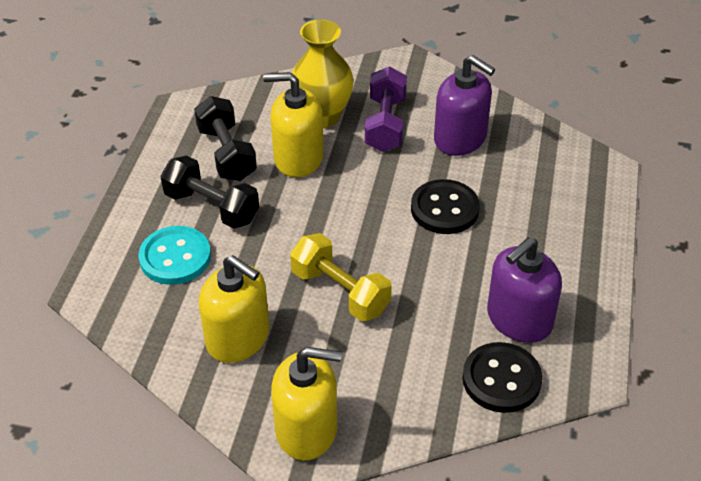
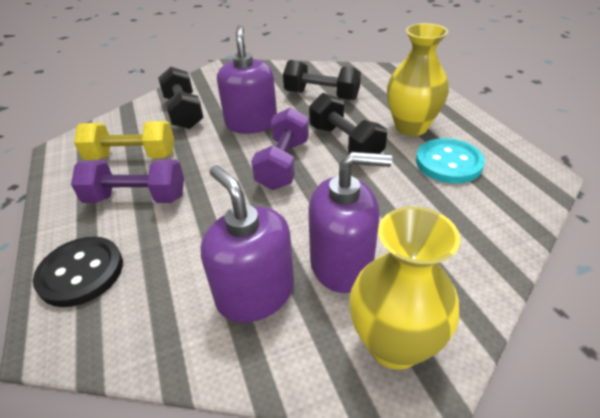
black button: [411,179,480,234] [462,342,542,413] = 2 -> [33,236,123,307] = 1
black dumbbell: [161,156,259,229] [194,96,257,181] = 2 -> [158,67,204,129] [283,60,361,101] [309,93,387,154] = 3
purple dumbbell: [365,67,407,152] = 1 -> [71,159,184,203] [251,107,309,190] = 2
purple soap dispenser: [434,55,495,156] [487,237,562,343] = 2 -> [201,165,294,323] [217,25,277,134] [308,152,392,293] = 3
yellow soap dispenser: [199,255,270,363] [263,72,324,177] [271,347,342,461] = 3 -> none = 0
yellow vase: [290,19,354,128] = 1 -> [349,207,460,370] [387,23,449,136] = 2

